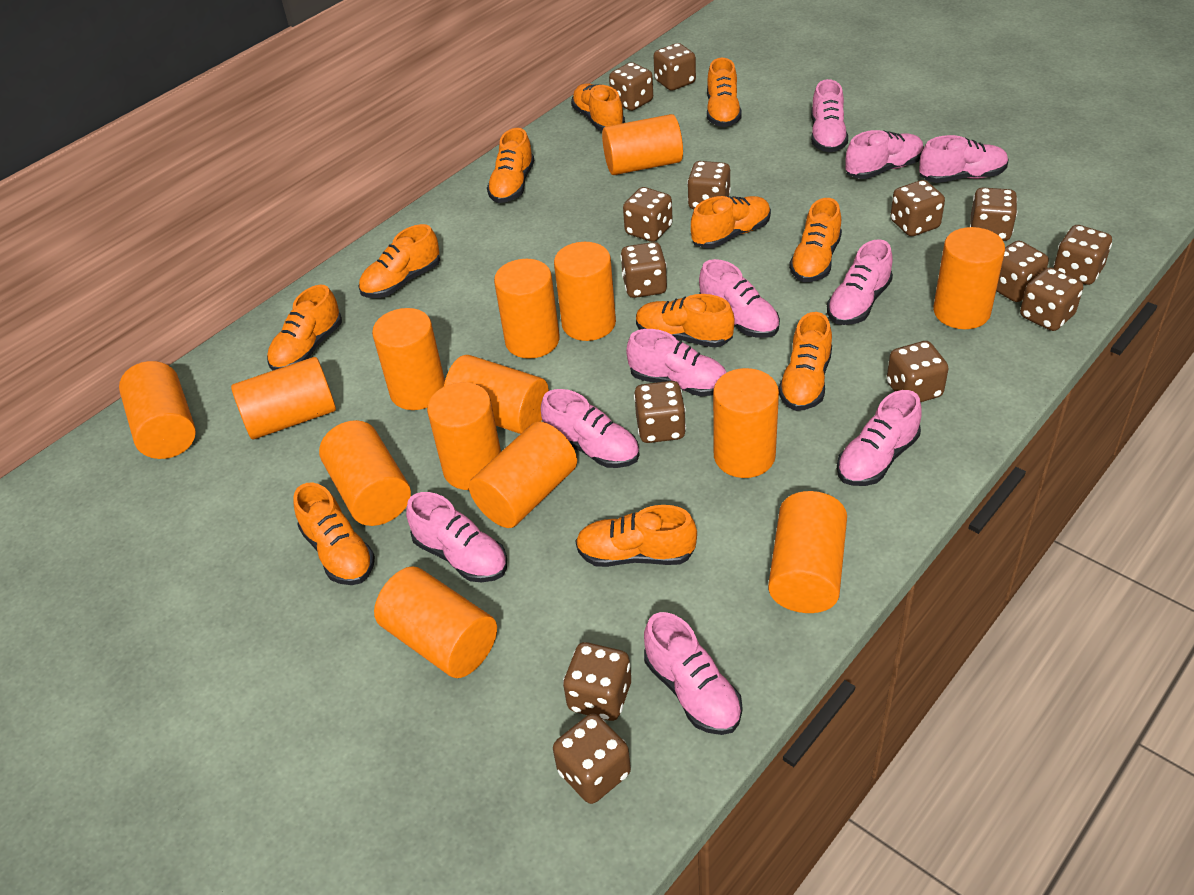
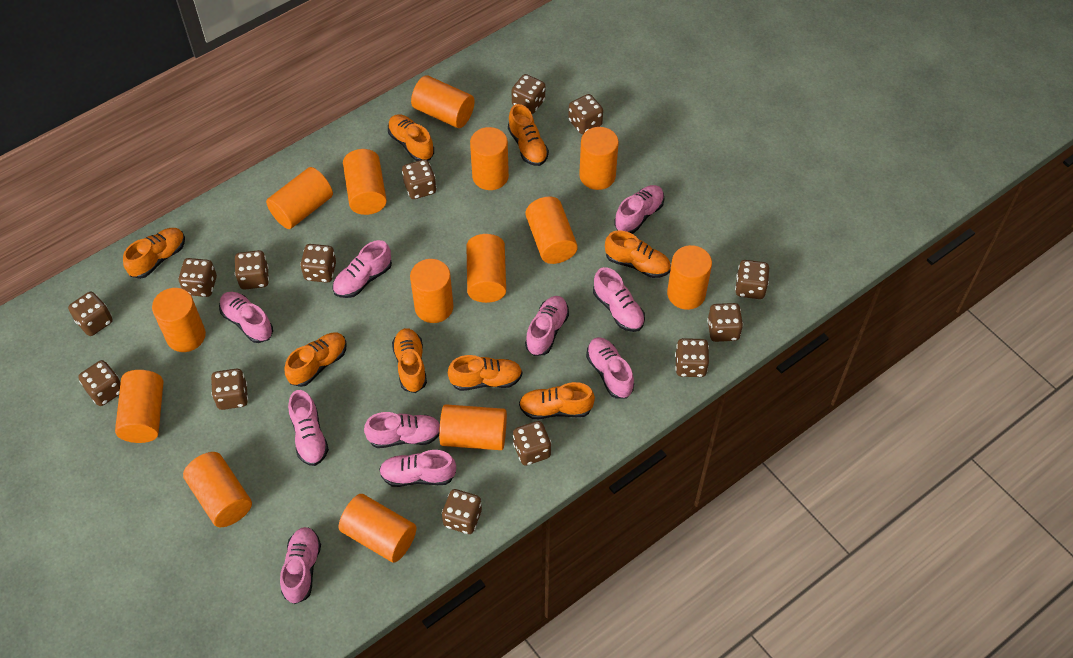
orange shoe: [267,284,342,371] [293,483,375,585] [358,224,440,298] [487,128,534,203] [571,83,625,131] [576,505,697,567] [636,294,734,347] [691,196,771,248] [707,58,742,127] [779,312,832,411] [789,198,842,282] = 11 -> [123,228,185,279] [284,332,347,387] [388,114,434,161] [392,328,427,393] [448,355,522,391] [508,104,549,166] [519,382,595,419] [605,230,671,278] = 8

